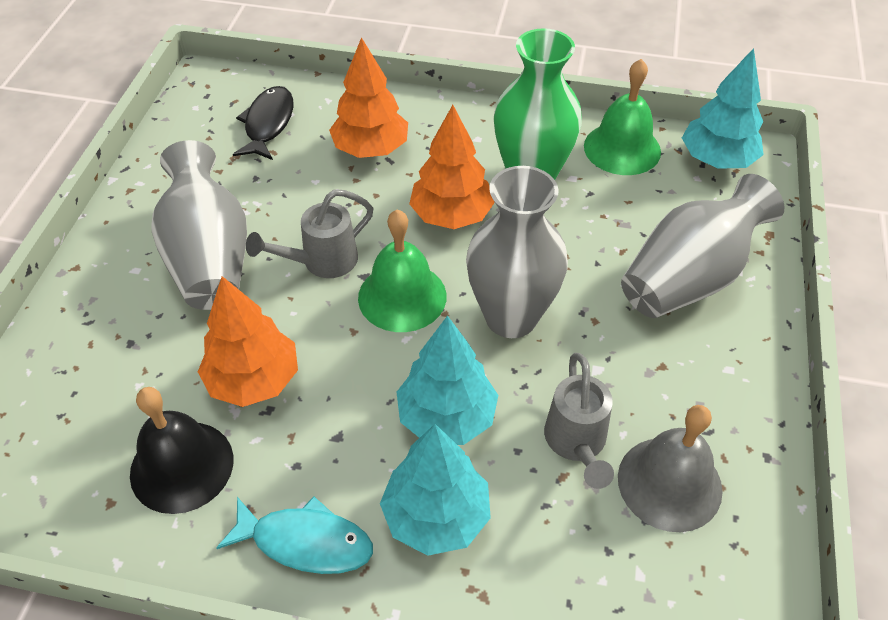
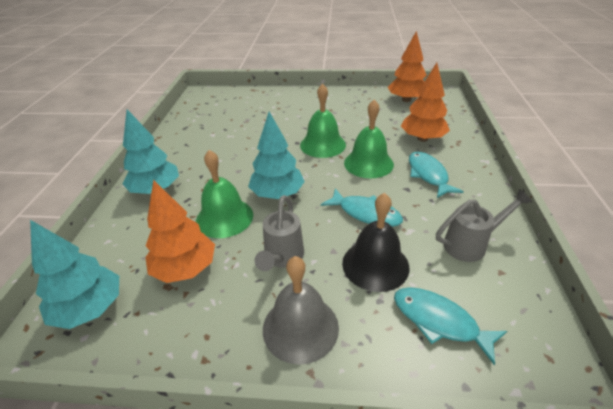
black fish: [233,86,293,160] = 1 -> none = 0
green bell: [358,209,446,332] [584,59,661,175] = 2 -> [196,150,253,238] [300,84,346,158] [344,99,394,178] = 3
green vase: [494,28,582,180] = 1 -> none = 0
grey vase: [151,140,247,310] [466,166,568,338] [621,174,784,318] = 3 -> none = 0
turquoise fish: [216,496,373,574] = 1 -> [321,188,403,227] [394,287,507,366] [409,152,464,198] = 3

